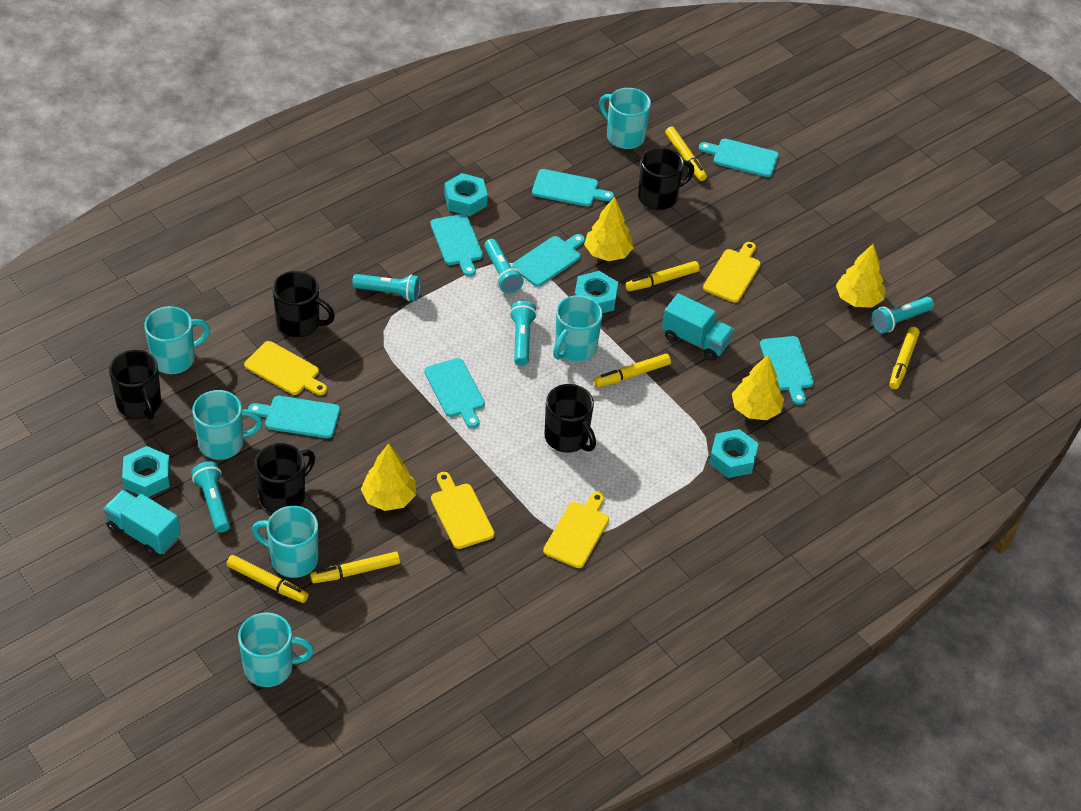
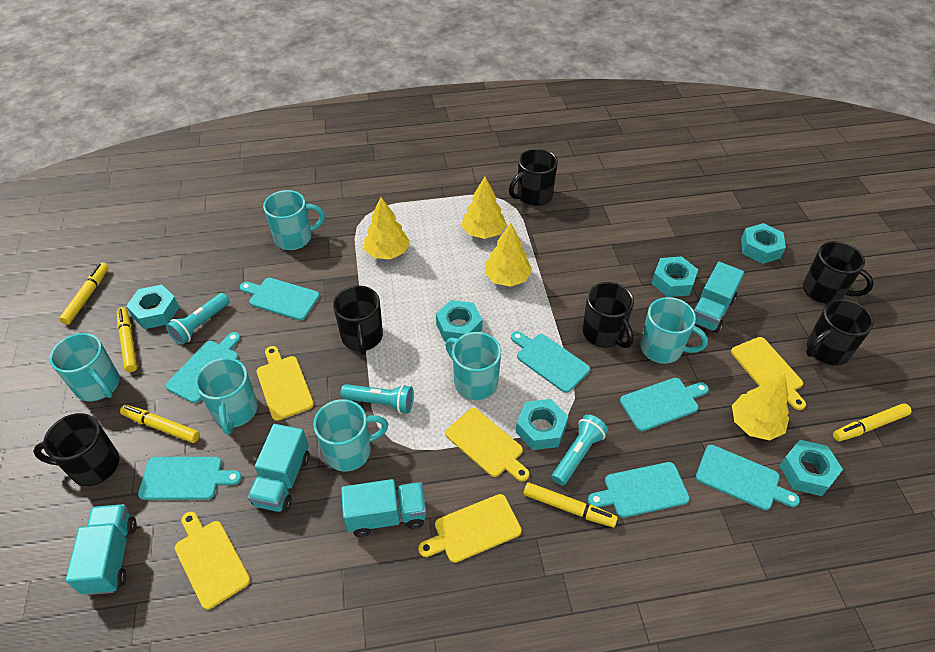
black mug: [109,350,161,420] [254,443,315,513] [273,271,335,338] [544,384,596,453] [638,147,694,210] = 5 -> [33,413,119,486] [333,285,383,355] [509,149,558,206] [582,282,634,348] [803,241,874,304] [806,299,874,366] = 6
turquoise flashlight: [191,461,230,532] [352,274,421,301] [484,239,524,293] [509,301,537,366] [872,297,934,333] = 5 -> [166,293,230,345] [340,384,414,414] [552,414,608,486] = 3
turquoise nut: [122,446,171,497] [444,173,488,216] [575,271,618,313] [709,429,759,478] = 4 -> [126,285,179,329] [436,300,483,342] [516,399,568,450] [651,256,698,297] [741,223,786,264] [779,440,843,496] = 6
turquoise truck: [103,490,181,557] [662,293,734,361] = 2 -> [65,504,137,595] [247,424,310,512] [341,479,426,537] [693,262,744,333] = 4
yellow cutting board: [244,341,327,395] [431,472,495,549] [543,492,609,568] [703,242,761,303] = 4 -> [175,512,250,609] [257,346,314,421] [418,494,522,563] [445,408,529,482] [731,337,806,410] = 5
yellow marker: [226,555,309,603] [310,552,400,583] [594,354,671,387] [626,261,700,291] [665,127,707,181] [889,327,920,389] = 6 -> [59,263,109,325] [117,307,137,372] [120,405,200,443] [524,482,618,527] [833,403,912,441] = 5

